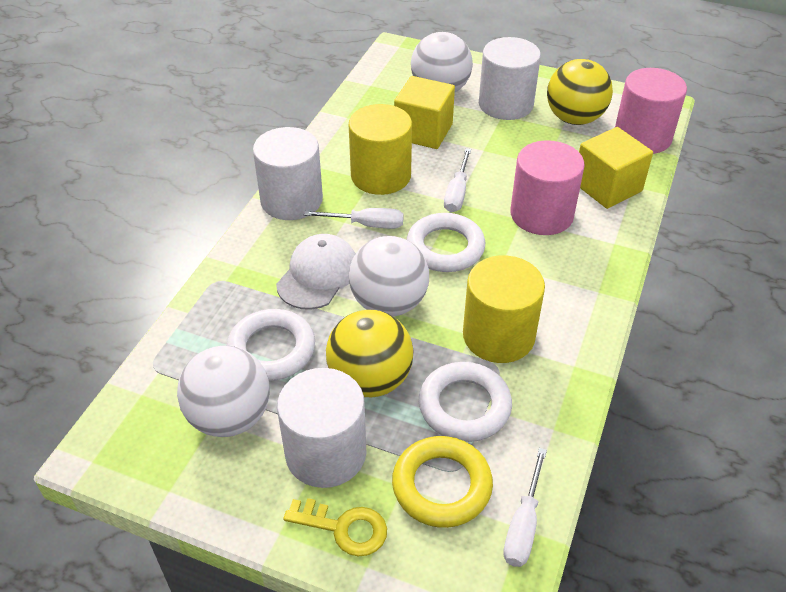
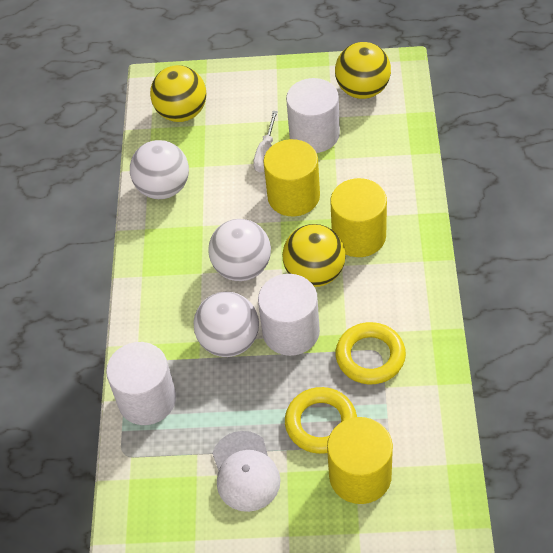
pink cylinder: [510,140,585,235] [615,68,687,154] = 2 -> none = 0
white ring: [227,309,315,381] [407,213,485,272] [419,362,512,442] = 3 -> none = 0
white screwdriver: [304,208,404,229] [444,148,471,212] [503,448,547,567] = 3 -> [253,111,278,173] = 1
yellow ball: [326,310,413,397] [547,59,613,125] = 2 -> [150,65,206,122] [282,224,346,287] [335,42,391,99] = 3
yellow cube: [394,76,455,149] [579,127,653,209] = 2 -> none = 0
yellow cylinder: [349,104,412,195] [463,255,545,363] = 2 -> [263,139,320,216] [327,417,393,504] [330,178,387,257] = 3
yellow key: [283,498,387,557] = 1 -> none = 0
yellow ring: [392,436,493,528] = 1 -> [285,387,357,454] [335,322,406,384] = 2

